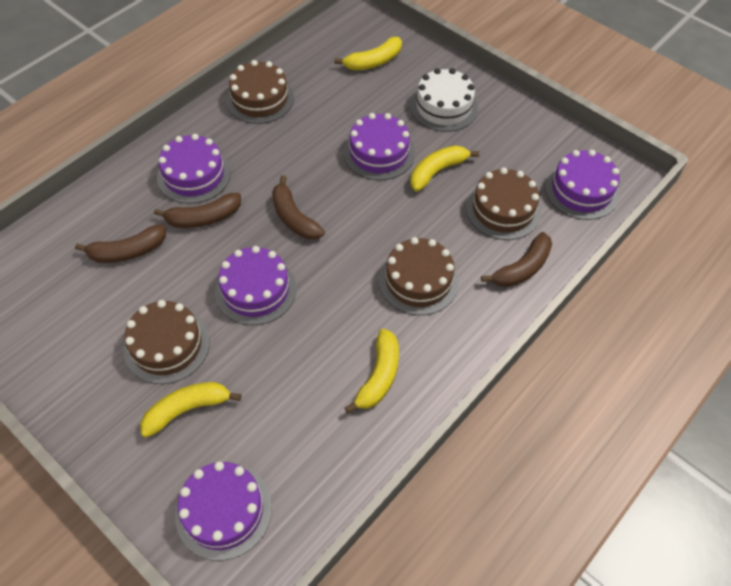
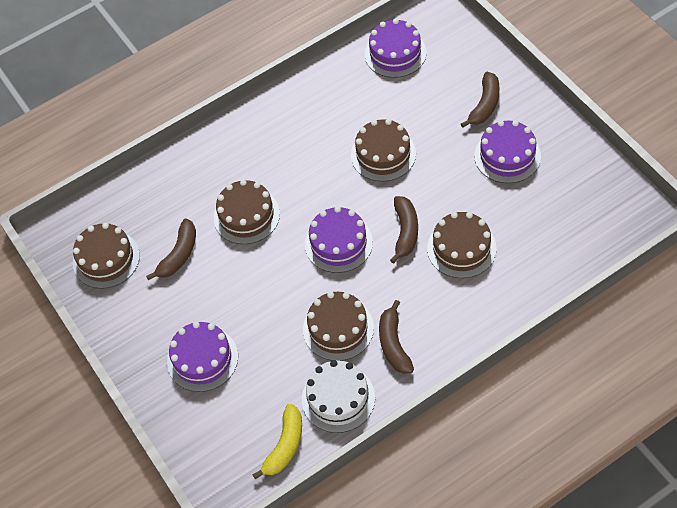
brown cake: [124,300,210,384] [226,60,294,124] [379,237,459,315] [466,168,541,240] = 4 -> [73,223,140,289] [214,179,280,244] [303,292,374,361] [351,119,416,182] [427,212,497,278] = 5
purple cake: [157,134,231,204] [175,461,272,561] [215,246,296,325] [344,113,415,180] [545,150,620,220] = 5 -> [167,321,238,392] [305,206,373,273] [365,19,426,78] [474,120,541,183] = 4
yellow banana: [140,382,241,438] [334,37,402,71] [345,329,399,414] [410,145,479,191] = 4 -> [252,404,302,480] = 1

